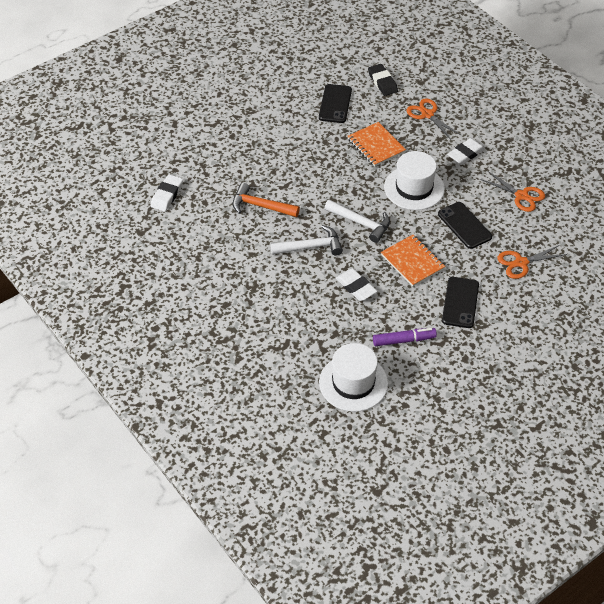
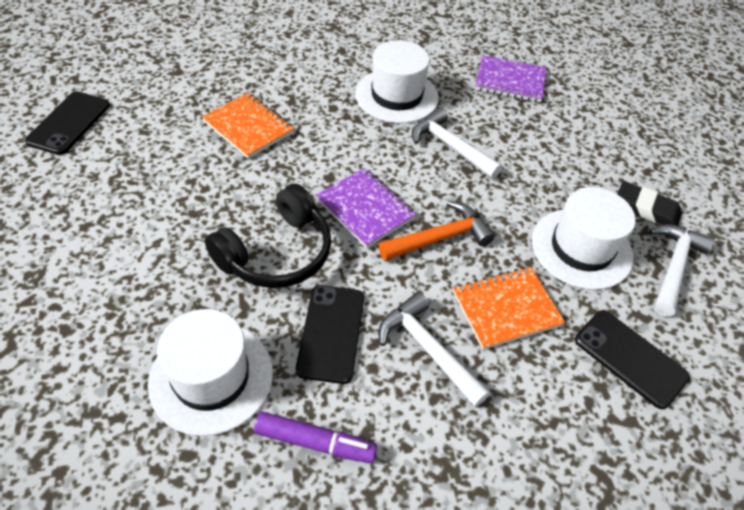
black headphones: none = 0 -> [205,184,331,288] = 1
orange scissors: [407,98,461,140] [480,171,545,212] [498,245,567,279] = 3 -> none = 0
purple notebook: none = 0 -> [315,168,416,248] [475,55,546,102] = 2
white eraser: [150,174,183,211] [336,268,377,301] [447,138,485,165] = 3 -> none = 0
white hammer: [270,225,343,255] [324,200,390,243] = 2 -> [379,292,490,407] [412,107,502,179] [649,224,715,317] = 3
white hat: [319,343,388,412] [384,151,445,210] = 2 -> [148,309,273,436] [355,40,439,123] [532,187,636,290] = 3

